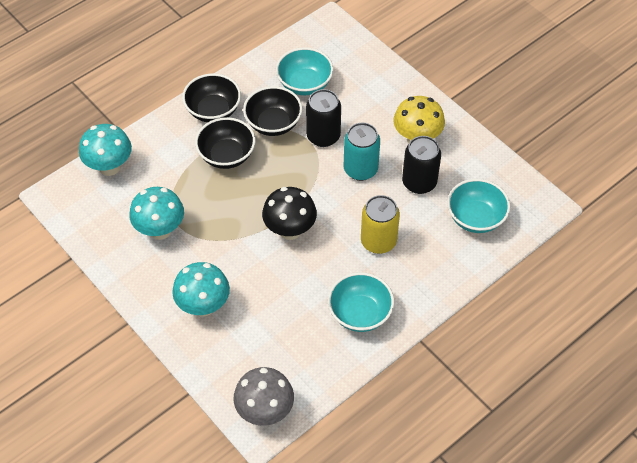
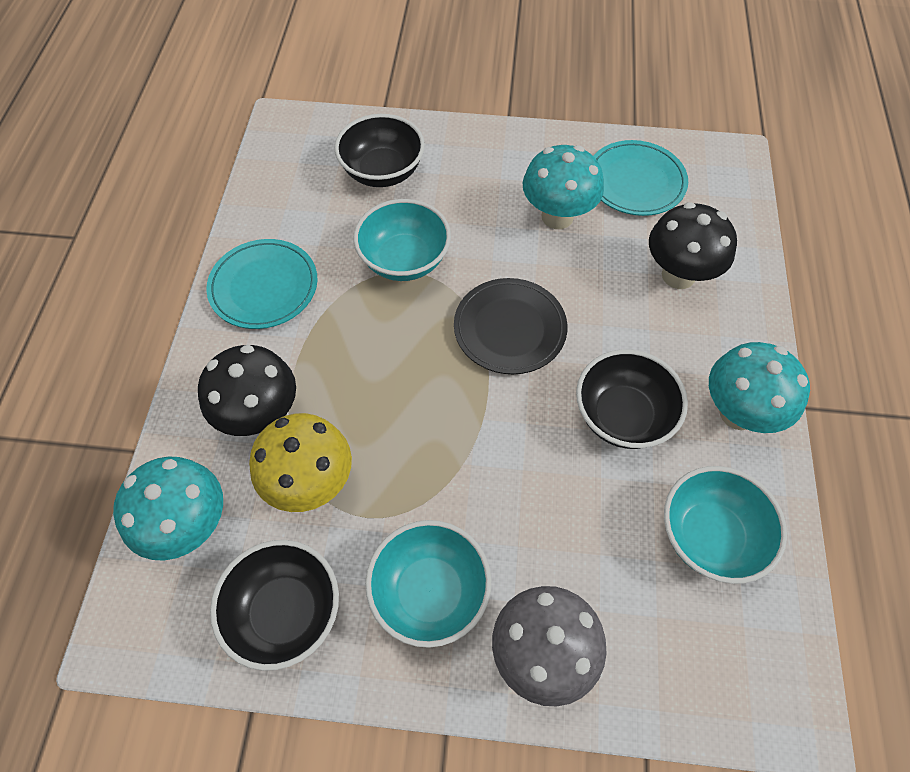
black can: [306,89,341,147] [402,136,441,194] = 2 -> none = 0
black mushroom: [262,187,317,240] = 1 -> [198,345,296,436] [649,202,737,289] = 2
black plate: none = 0 -> [454,278,568,374] = 1
turquoise can: [344,123,380,181] = 1 -> none = 0
turquoise plate: none = 0 -> [206,239,318,329] [594,140,688,216] = 2
yellow can: [361,195,400,254] = 1 -> none = 0

